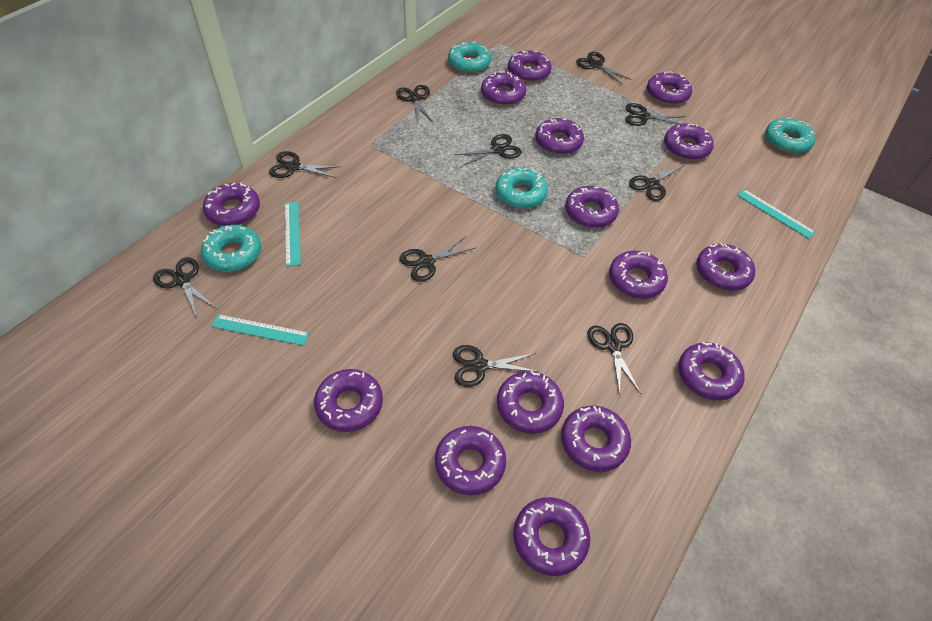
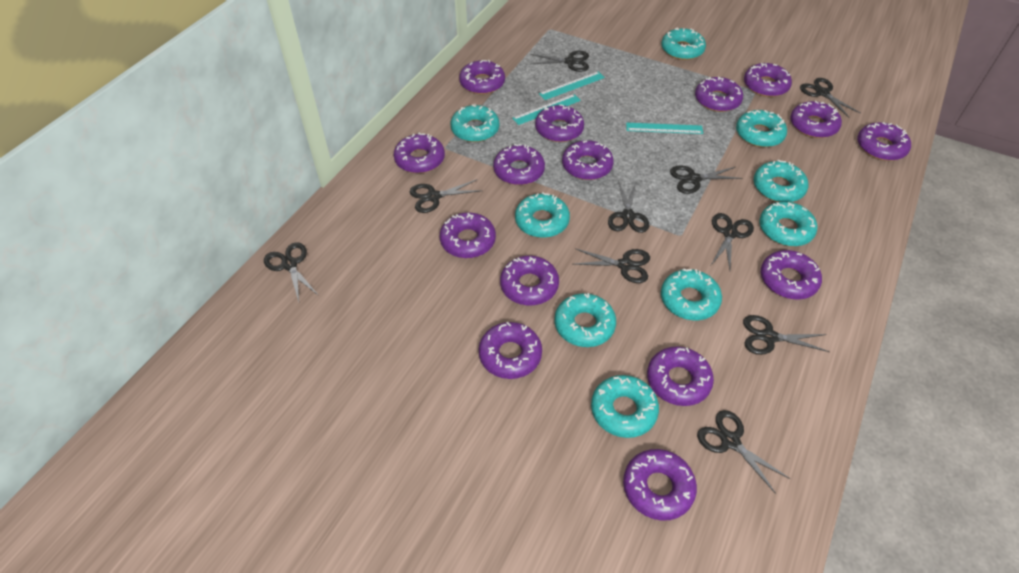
turquoise donut: [201,225,261,272] [448,42,491,73] [496,168,548,208] [765,118,815,154] = 4 -> [451,104,499,142] [515,192,570,238] [554,293,616,347] [591,375,659,438] [661,28,706,60] [661,268,722,320] [736,110,787,147] [753,160,808,202] [759,202,817,246] = 9

